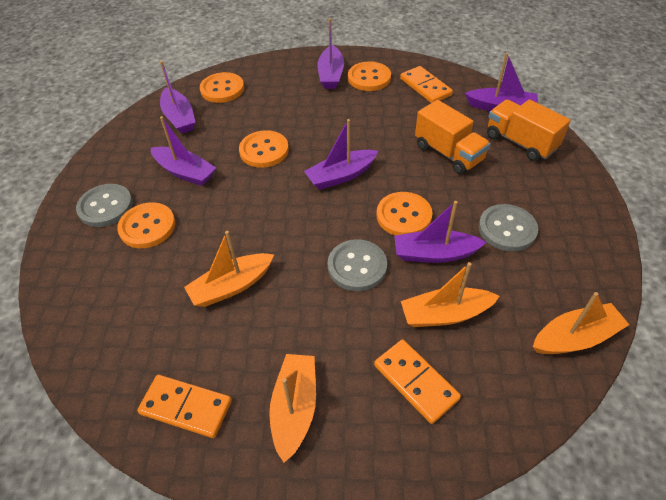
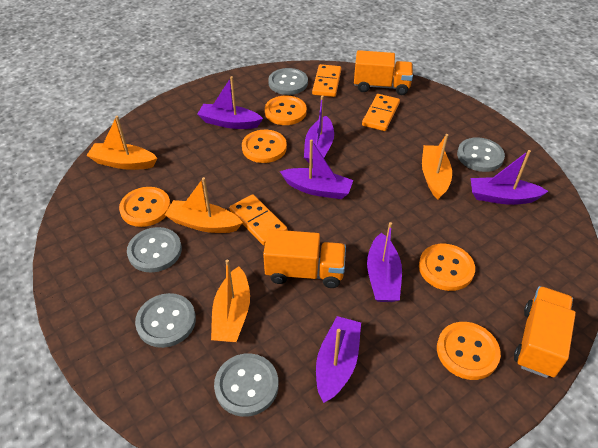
grey button: [76,184,133,227] [328,239,387,291] [479,204,538,251] = 3 -> [127,227,182,272] [135,293,196,348] [214,353,279,417] [268,68,308,95] [457,137,505,172] = 5
orange truck: [415,100,491,174] [487,99,571,161] = 2 -> [263,229,346,288] [354,50,413,95] [514,286,576,378] = 3

